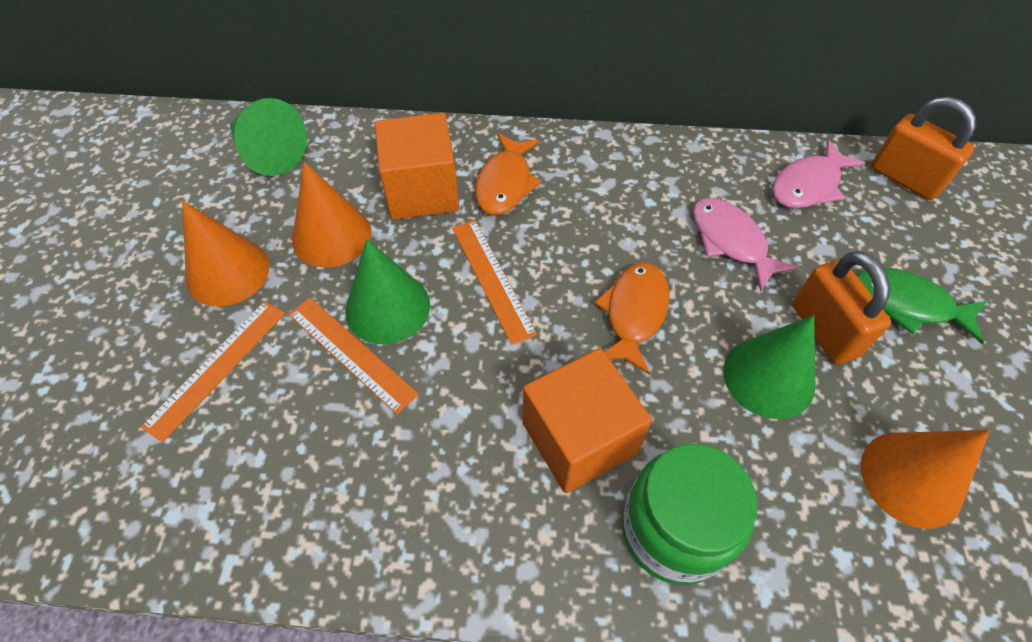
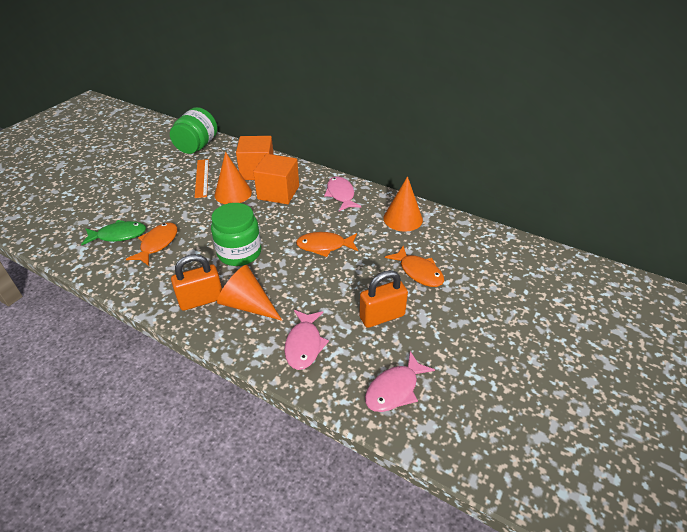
green cone: [230,98,307,176] [346,239,430,344] [723,315,815,419] = 3 -> none = 0
green jar: [622,444,758,585] = 1 -> [170,107,217,154] [211,203,261,266] = 2
orange fish: [475,133,542,215] [594,263,670,375] = 2 -> [126,223,177,266] [296,232,358,257] [385,246,444,287] = 3
orange ruler: [141,301,285,443] [289,298,419,414] [452,220,537,345] = 3 -> [195,159,209,198] = 1
pink fish: [693,198,798,291] [772,139,866,208] = 2 -> [284,310,329,370] [324,176,361,211] [365,351,435,412] = 3

